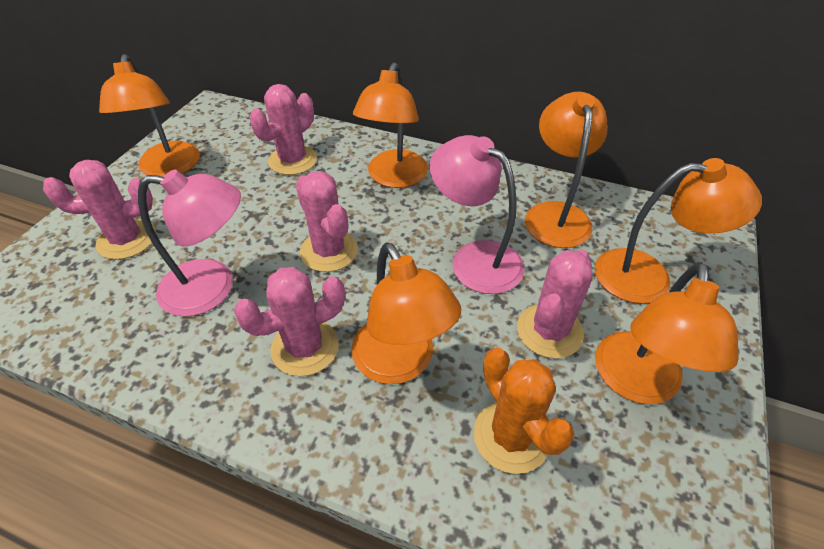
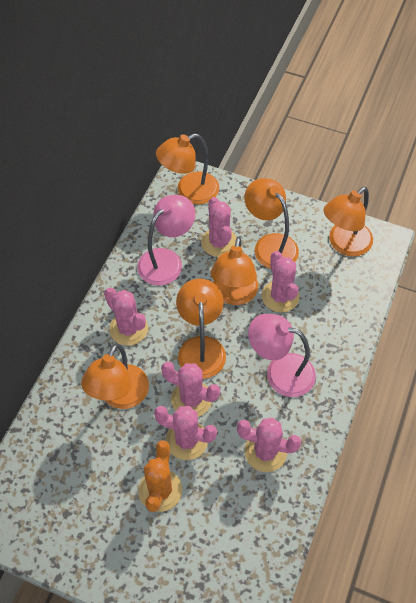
pink cactus: [43,160,156,260] [234,267,345,376] [249,84,317,175] [295,171,358,272] [517,250,593,359] = 5 -> [104,288,148,346] [154,406,217,460] [161,362,220,417] [201,197,237,257] [237,418,301,472] [262,251,300,313] = 6

